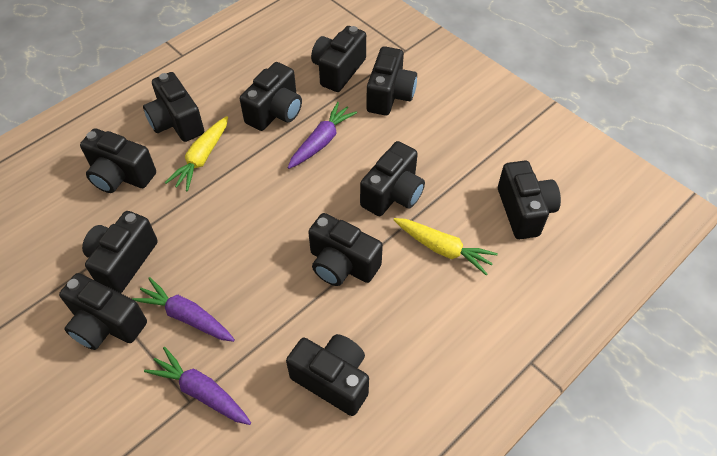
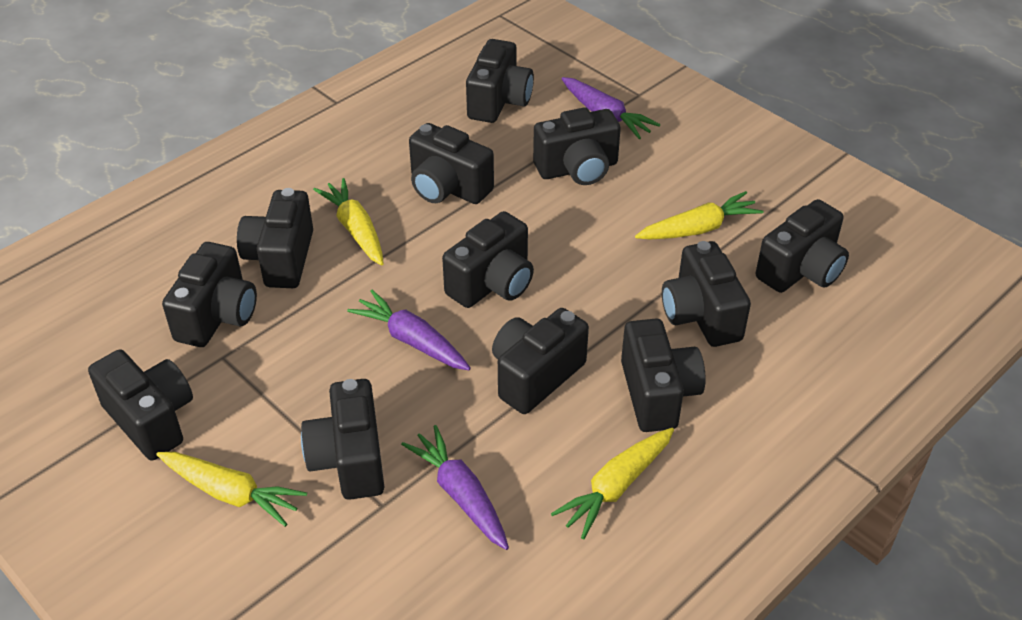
black camera: [59,273,147,350] [80,128,156,193] [82,211,158,293] [143,72,204,142] [240,62,302,131] [286,334,369,416] [308,213,383,286] [311,26,366,92] [360,141,425,216] [366,46,417,116] [498,160,561,239] = 11 -> [88,350,193,460] [162,242,257,347] [237,188,313,288] [301,379,384,500] [409,123,494,204] [442,211,534,308] [466,39,534,123] [492,308,589,414] [533,107,621,185] [621,319,706,432] [662,241,751,347] [756,199,849,293] = 12
yellow carrot: [165,116,228,191] [394,218,498,275] = 2 -> [156,452,307,527] [313,178,384,265] [551,428,674,539] [635,191,764,240] = 4

